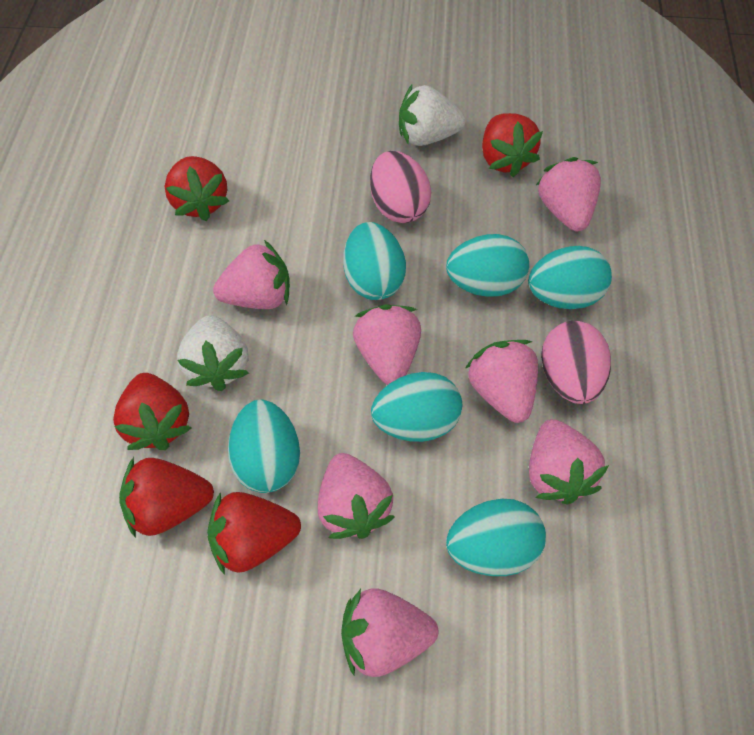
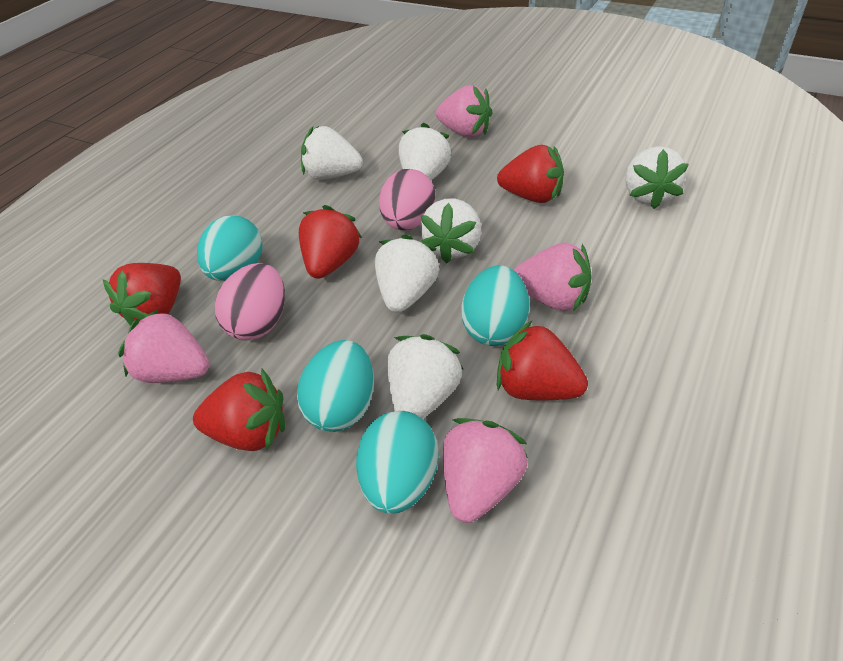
pink strawberry: [213,240,290,309] [318,453,395,539] [341,589,438,677] [353,304,421,385] [465,340,538,423] [529,419,609,505] [536,157,601,232] = 7 -> [118,309,210,383] [436,85,493,137] [443,418,528,523] [514,243,592,312] = 4
turquoise egg: [228,399,300,493] [343,222,406,300] [371,372,462,442] [446,234,529,297] [446,499,546,576] [528,246,612,309] = 6 -> [197,215,262,281] [297,340,374,432] [356,411,439,514] [461,265,529,346] = 4
white strawberry: [177,315,249,391] [399,85,466,146] = 2 -> [301,126,363,180] [375,234,440,313] [387,334,464,419] [399,123,451,181] [420,198,481,264] [625,146,689,209] = 6

